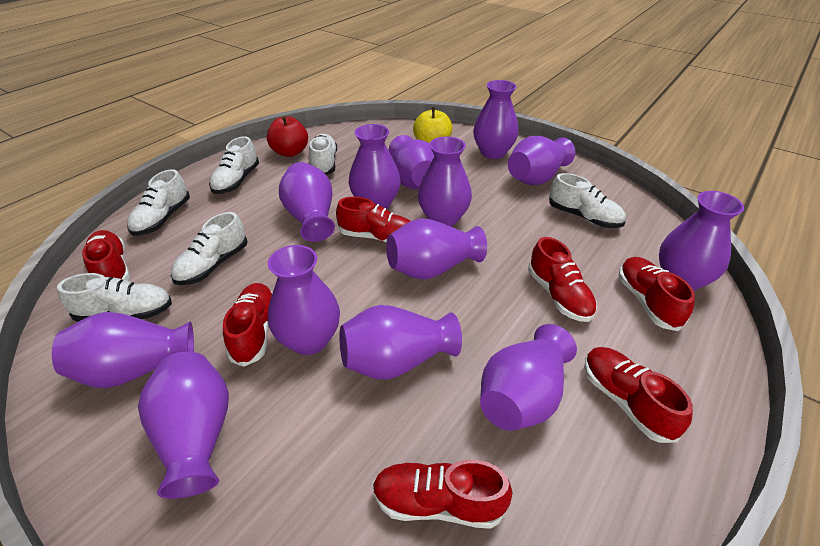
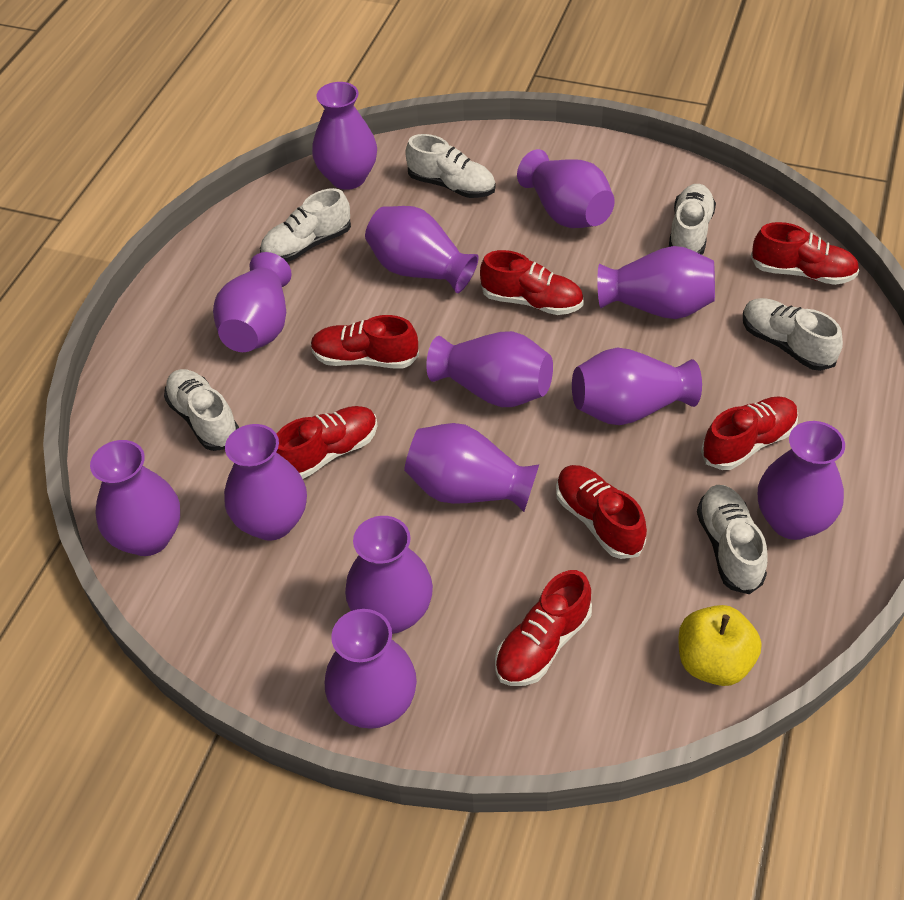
red apple: [267,116,308,157] = 1 -> none = 0

